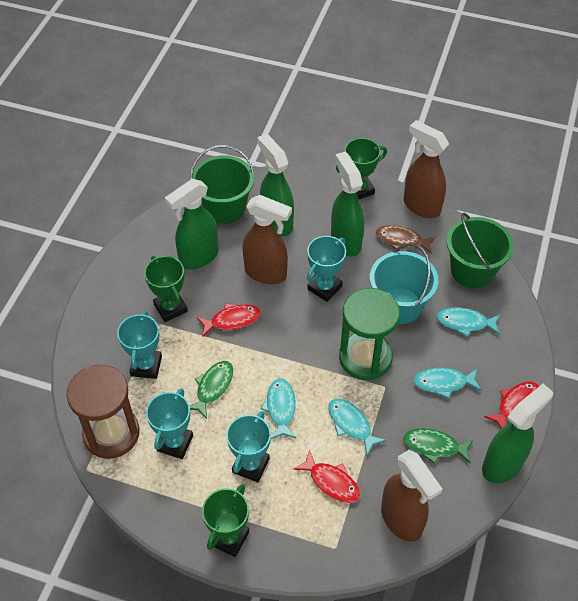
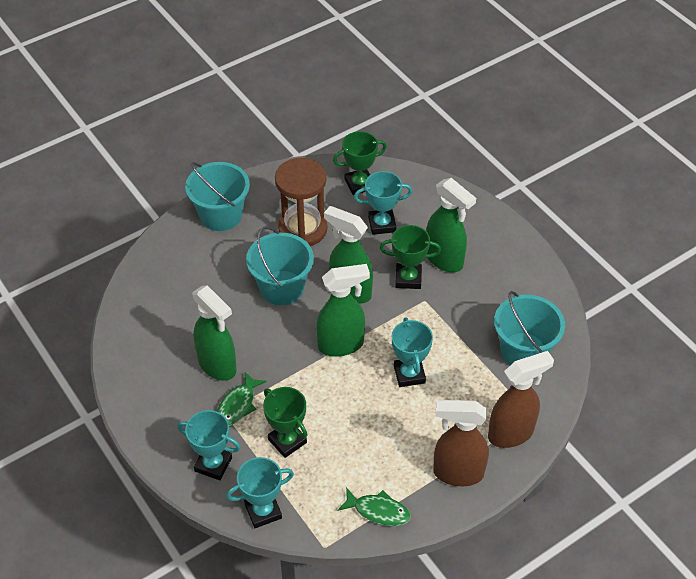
brown fish: [376,225,436,254] = 1 -> none = 0
brown spray bottle: [242,195,292,284] [381,450,442,542] [404,120,449,218] = 3 -> [433,400,489,486] [488,351,554,448] = 2
green bucket: [190,145,254,224] [446,213,514,288] = 2 -> none = 0
green hourglass: [339,288,400,380] = 1 -> none = 0
red fish: [197,303,261,337] [293,450,360,503] [484,382,539,429] = 3 -> none = 0
turquoise bucket: [370,243,438,324] = 1 -> [185,162,250,231] [246,226,314,305] [494,291,565,365] = 3
turquoise fish: [261,378,296,439] [328,398,386,455] [413,368,481,399] [437,307,500,337] = 4 -> none = 0

